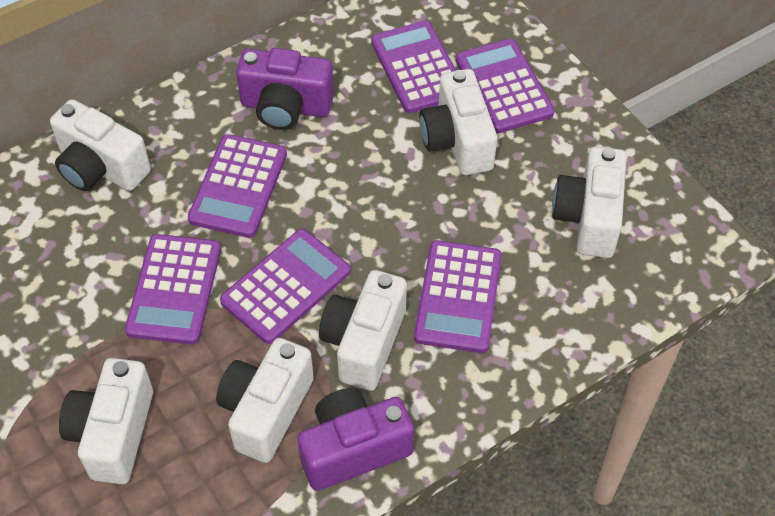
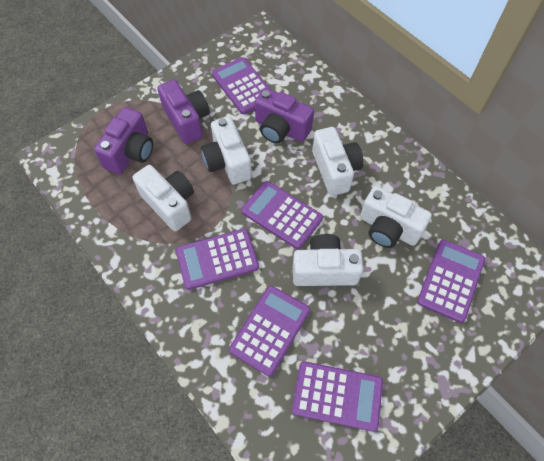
purple camera: [236,48,334,130] [297,388,414,491] = 2 -> [94,107,153,174] [157,80,210,144] [255,88,314,144] = 3
white camera: [50,99,151,191] [59,358,153,484] [216,338,314,463] [319,270,407,391] [419,69,497,175] [552,147,627,258] = 6 -> [132,165,194,231] [201,117,252,185] [293,234,363,286] [312,127,363,196] [360,186,432,248] = 5

